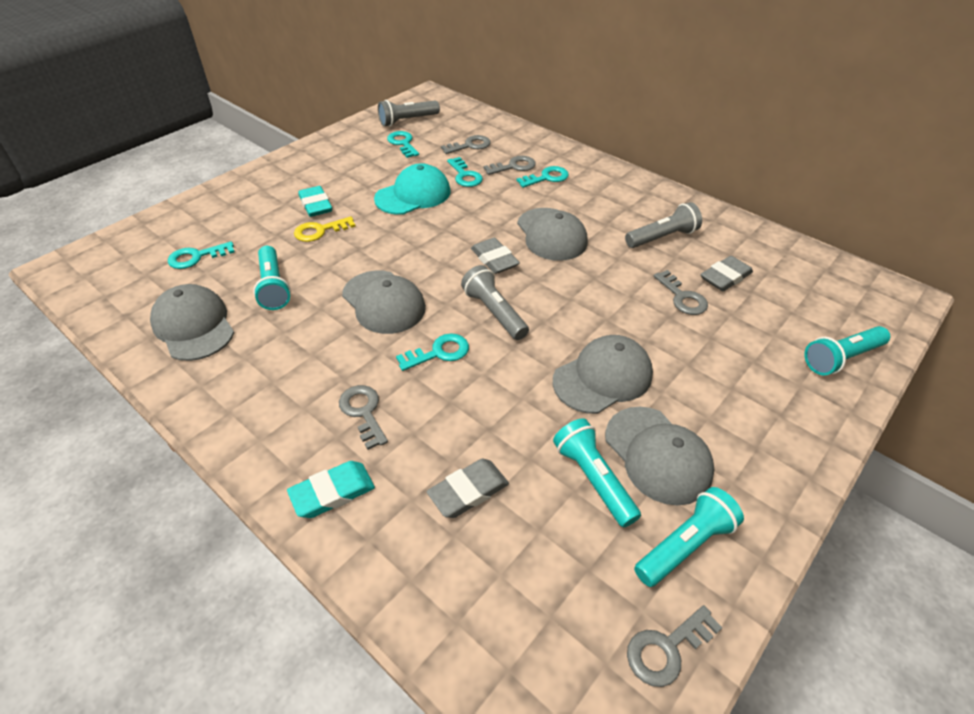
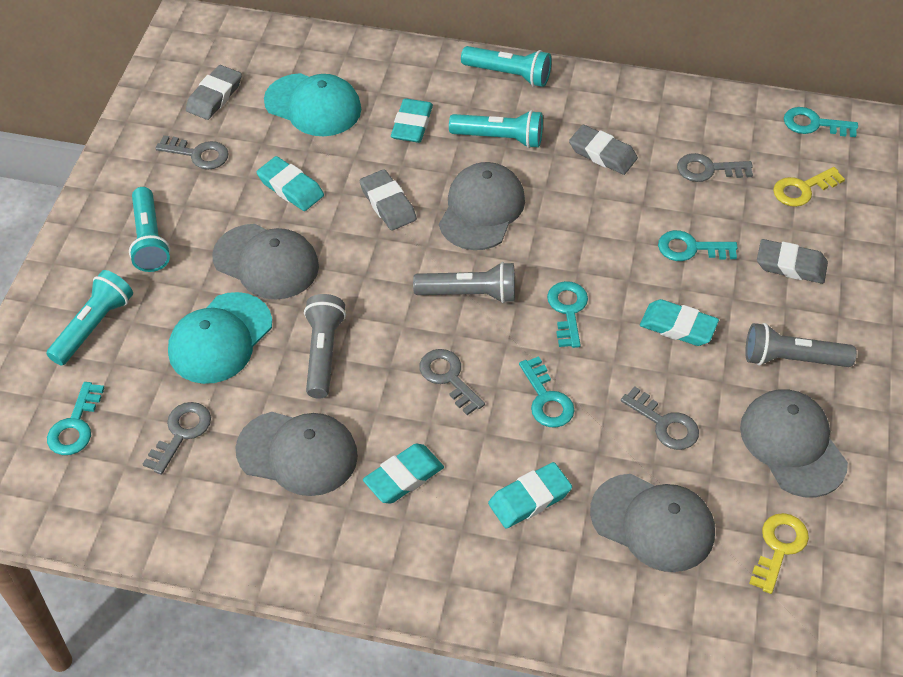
grey eraser: [427,459,509,518] [471,238,520,274] [701,256,753,291] = 3 -> [186,65,242,120] [360,169,417,230] [569,125,638,175] [757,239,828,284] = 4
turquoise cap: [374,163,451,215] = 1 -> [168,292,272,384] [264,73,361,136] = 2
turquoise eraser: [287,461,375,518] [298,186,332,217] = 2 -> [257,156,324,211] [363,444,444,503] [391,99,433,143] [488,462,572,529] [640,299,719,346] = 5
yellow key: [294,216,356,242] = 1 -> [749,513,809,594] [773,167,845,207] = 2

